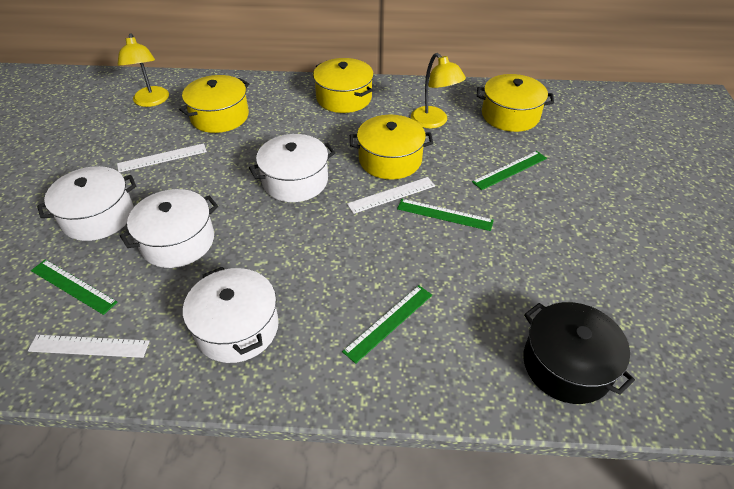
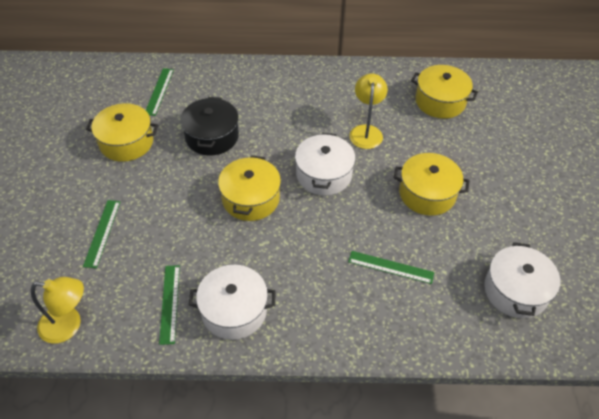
white pot: [37,166,136,241] [120,189,218,268] [183,267,279,363] [249,134,335,202] = 4 -> [189,265,276,340] [295,133,355,195] [484,242,560,318] = 3
white ruler: [28,335,150,358] [117,143,207,172] [347,177,435,214] = 3 -> none = 0

